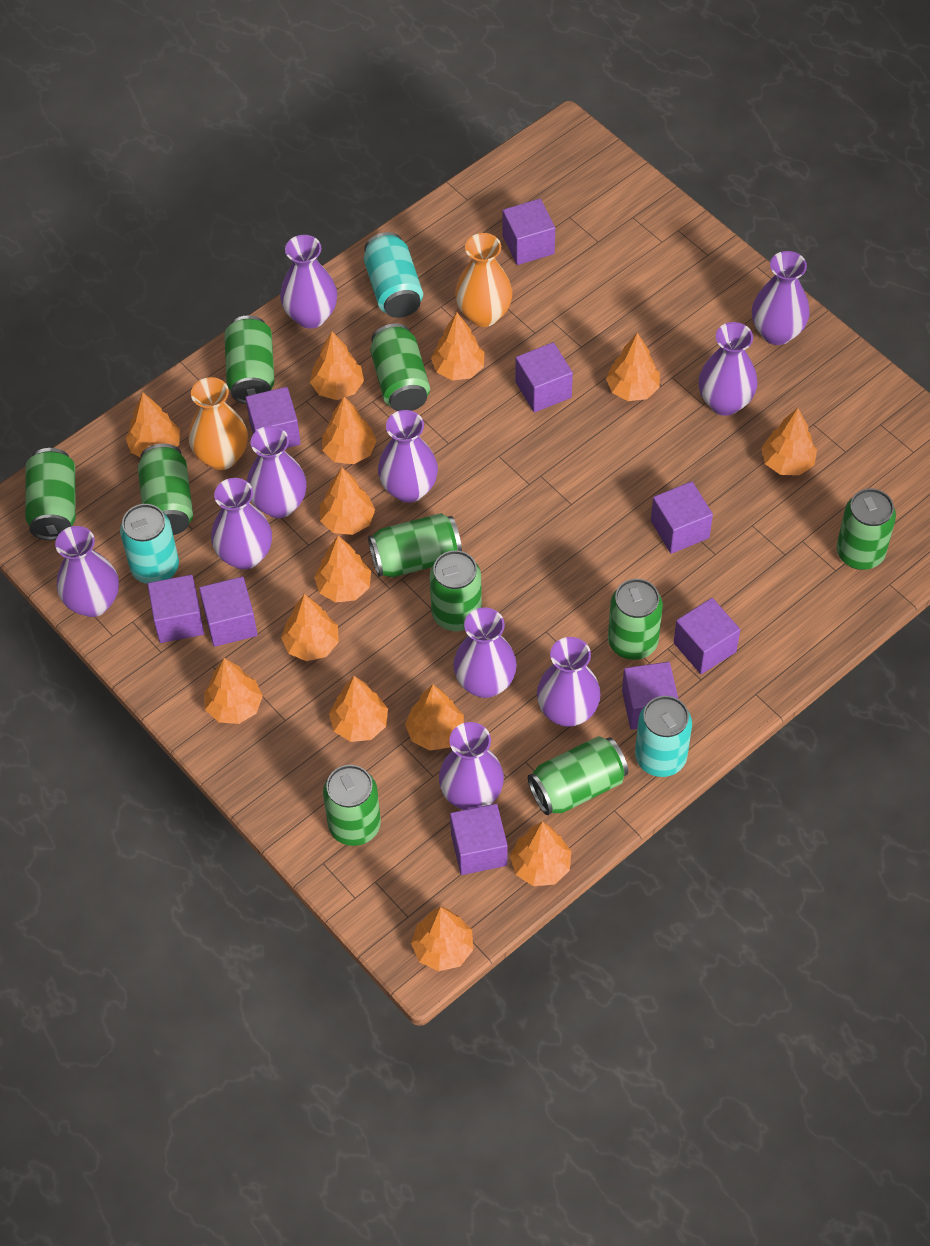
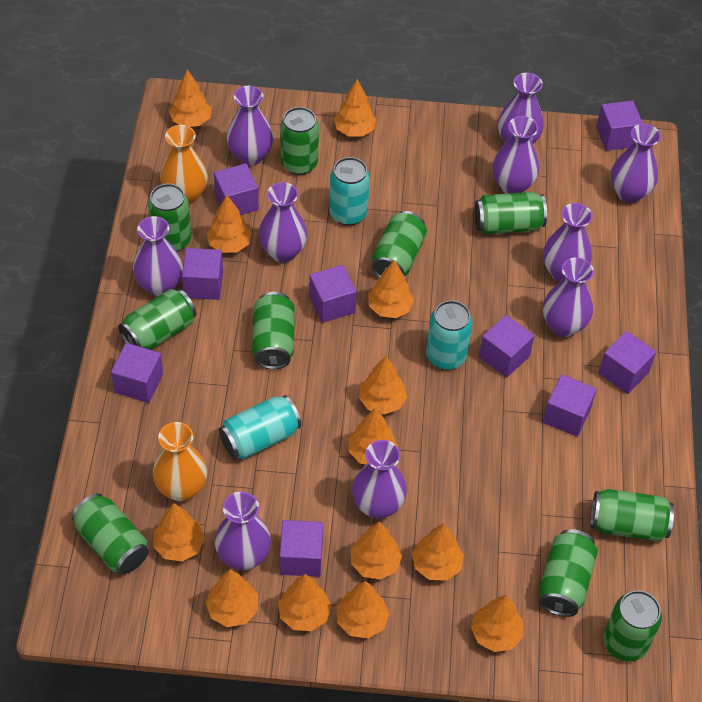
orange tree: [125,392,180,457] [204,658,263,724] [281,594,339,661] [310,332,364,400] [314,535,371,603] [320,468,375,535] [322,397,377,464] [329,676,388,742] [405,684,464,751] [411,907,473,971] [431,312,485,381] [510,822,571,886] [606,333,660,401] [761,408,817,475] = 14 -> [153,503,205,562] [169,69,211,127] [206,569,258,627] [207,195,252,253] [278,574,331,631] [334,79,376,136] [337,581,389,638] [348,408,397,464] [351,522,402,580] [359,356,407,414] [368,260,414,318] [412,523,464,581] [471,595,524,652] = 13

